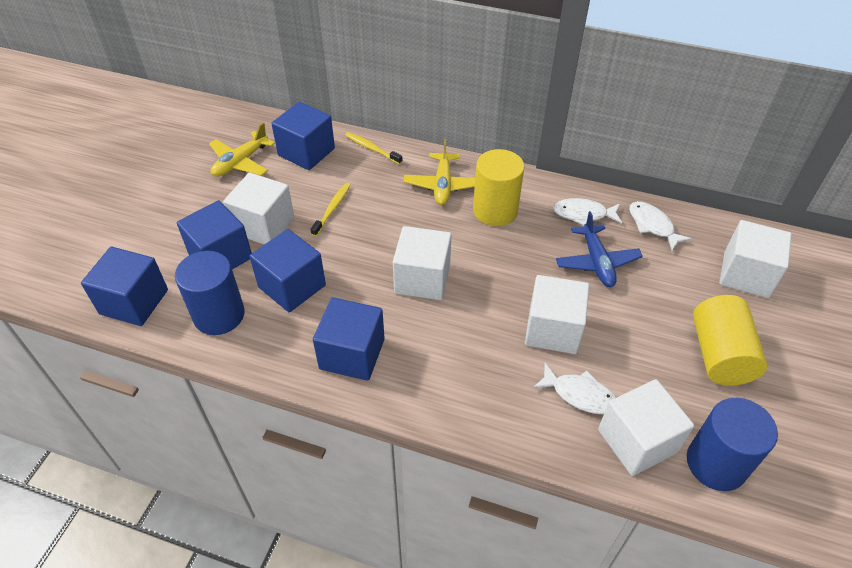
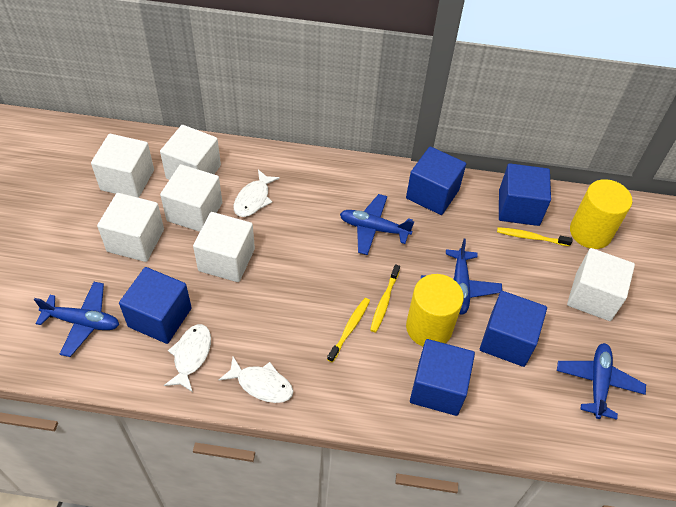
blue cylinder: [175,251,245,335] [687,398,778,491] = 2 -> none = 0
blue plane: [556,211,643,287] = 1 -> [34,282,119,357] [340,194,414,255] [421,239,502,315] [557,343,646,420] = 4
white cube: [223,173,294,245] [393,226,452,300] [525,275,589,354] [598,379,694,476] [719,220,791,298] = 5 -> [91,134,154,198] [97,193,164,262] [160,125,221,180] [160,164,222,232] [193,212,255,282] [567,248,635,321] = 6
yellow plane: [209,123,275,176] [403,139,475,205] = 2 -> none = 0
yellow toothbrush: [311,183,351,236] [345,132,402,164] = 2 -> [327,298,370,363] [370,264,400,333] [497,227,572,246] = 3

